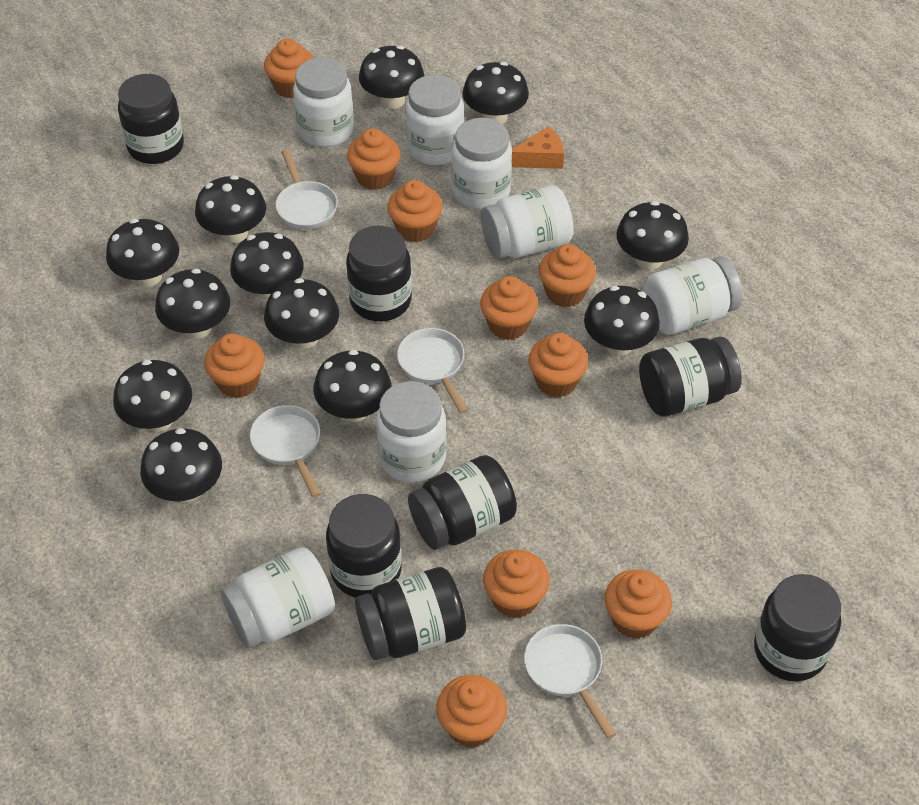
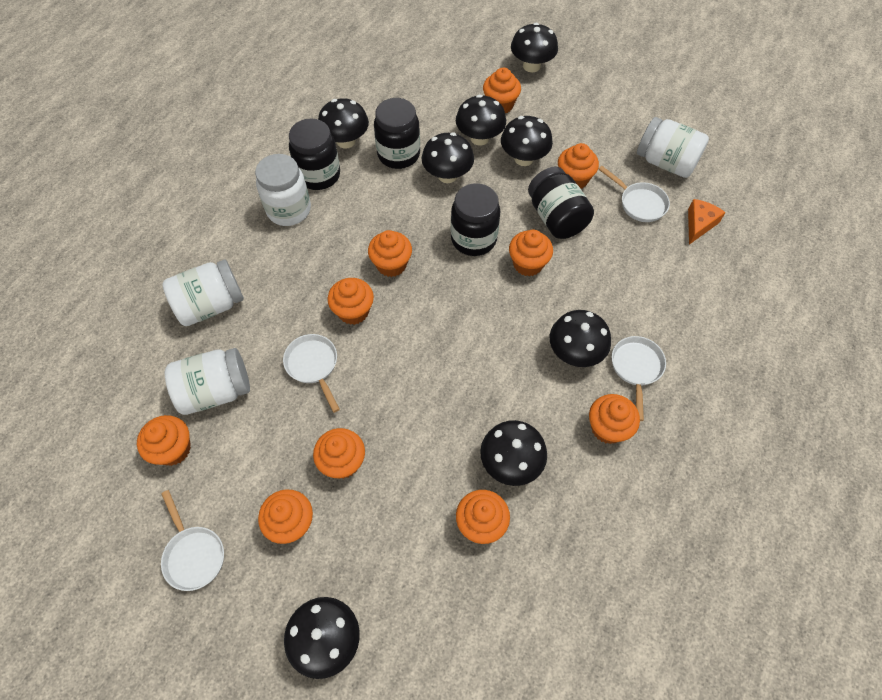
black jar: [118,74,184,164] [326,494,402,598] [346,226,412,322] [355,567,466,660] [408,455,517,550] [639,337,742,416] [754,574,841,681] = 7 -> [289,119,340,190] [374,98,420,169] [451,183,500,256] [528,166,594,239] = 4
black mushroom: [106,219,179,287] [113,360,192,432] [140,428,222,502] [155,269,230,339] [195,175,266,243] [230,232,304,300] [264,278,339,349] [313,350,391,422] [359,45,424,109] [462,62,529,124] [584,286,660,355] [616,201,689,270] = 12 -> [284,597,360,679] [318,98,369,149] [422,132,474,183] [456,95,506,145] [480,420,547,486] [501,116,553,166] [511,23,558,72] [550,310,611,367] = 8
white jar: [221,547,335,648] [293,57,354,147] [376,381,447,483] [405,75,464,165] [451,118,512,210] [481,185,573,259] [644,256,742,335] = 7 -> [162,260,244,326] [165,348,250,415] [255,154,311,226] [637,117,709,178] = 4

